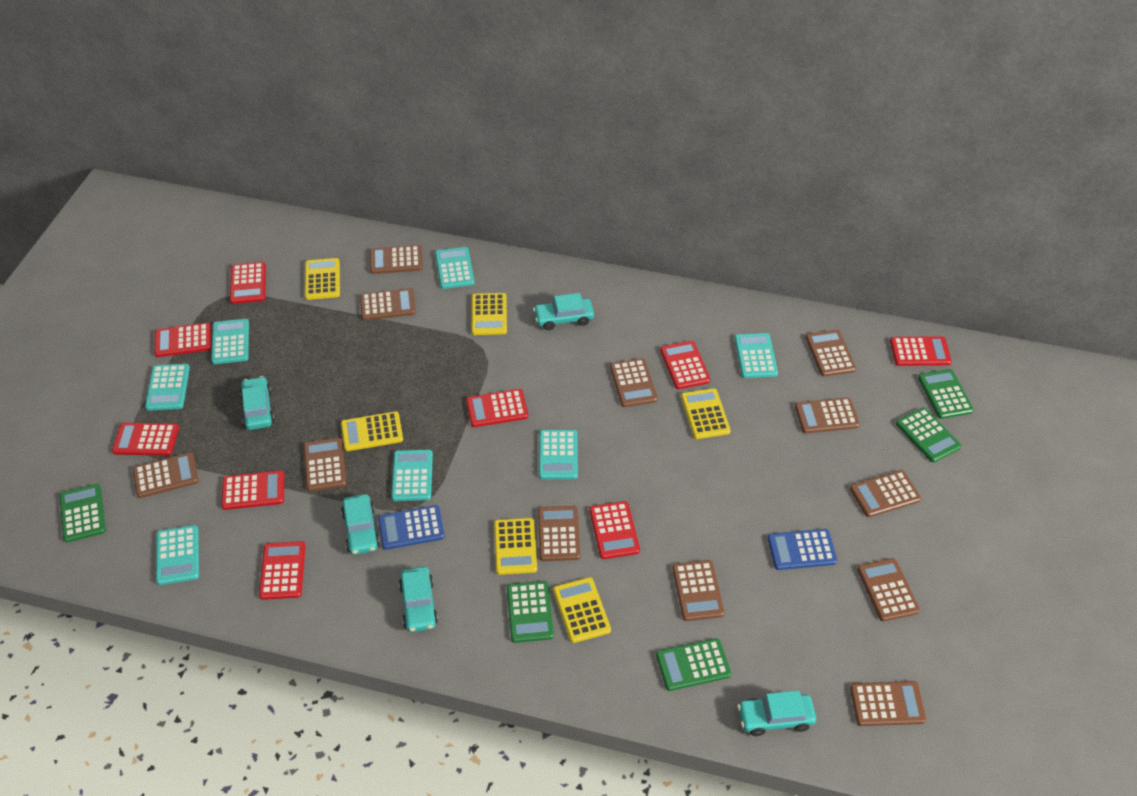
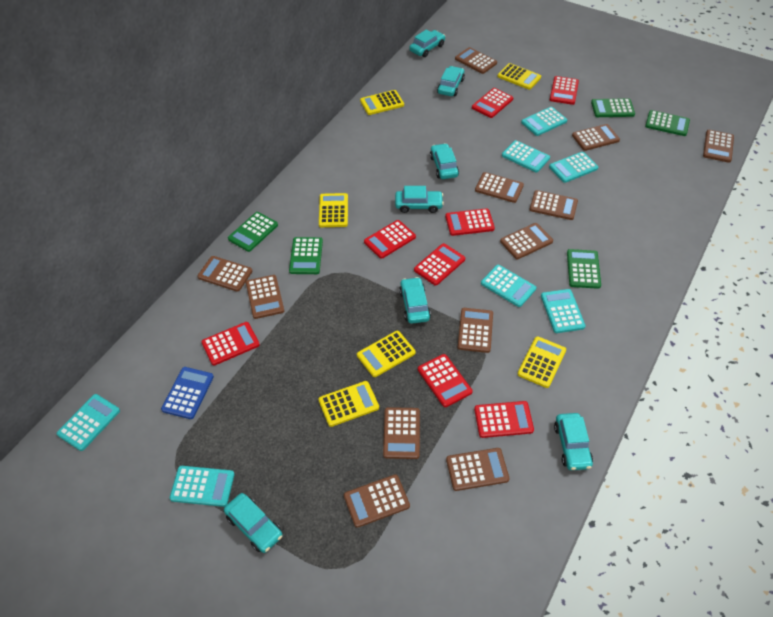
blue calculator: [378,505,445,550] [767,529,837,570] = 2 -> [161,367,214,419] = 1
red calculator: [112,423,179,456] [154,323,211,357] [221,470,284,510] [230,262,266,304] [259,541,305,600] [466,389,528,427] [589,501,640,559] [660,341,710,389] [890,336,952,366] = 9 -> [201,322,260,366] [364,220,416,259] [414,243,465,285] [418,354,473,407] [445,208,495,236] [472,88,513,118] [474,401,534,438] [550,76,579,105] = 8
turquoise car: [240,376,275,430] [341,494,380,555] [399,567,438,632] [533,293,594,330] [738,691,816,736] = 5 -> [224,493,283,553] [395,186,444,213] [399,277,431,324] [409,29,445,57] [430,143,459,179] [437,66,465,96] [554,413,593,470] = 7

